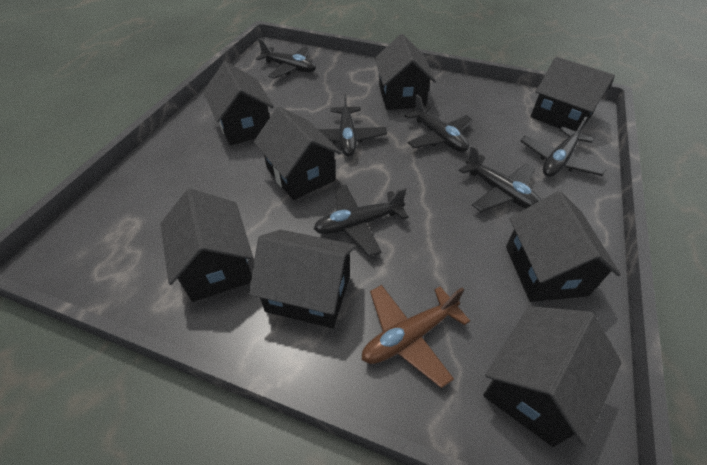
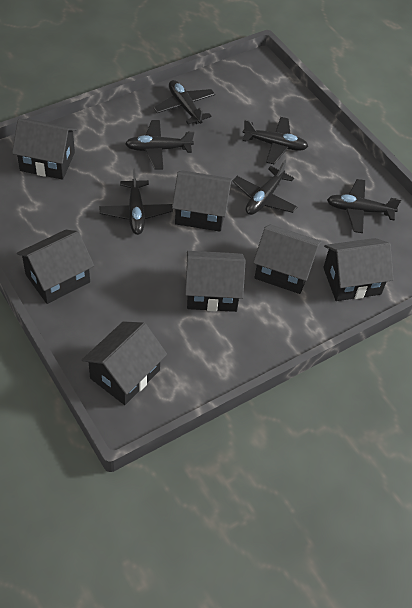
black house: [160,189,253,302] [203,62,274,145] [249,229,356,328] [254,107,342,200] [375,34,436,110] [483,306,622,447] [506,191,621,302] [530,57,615,132] = 8 -> [12,119,77,180] [17,230,94,304] [82,321,167,405] [172,170,233,232] [185,251,246,312] [253,224,322,294] [323,238,394,301] = 7
brown plane: [362,285,470,388] = 1 -> none = 0

